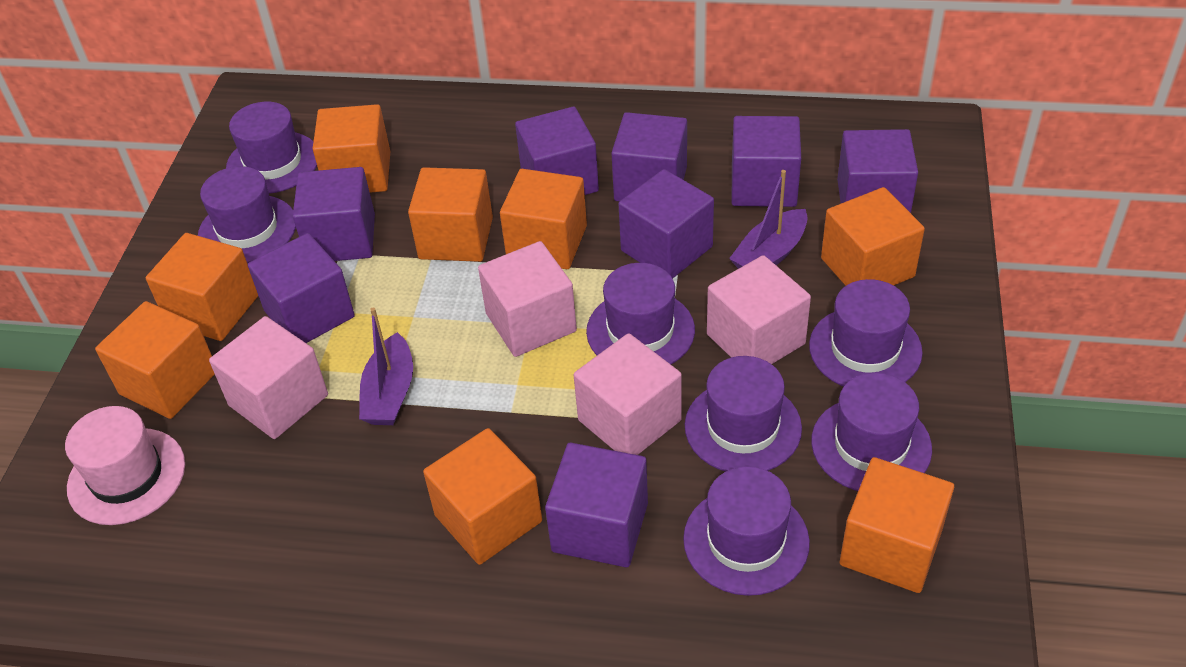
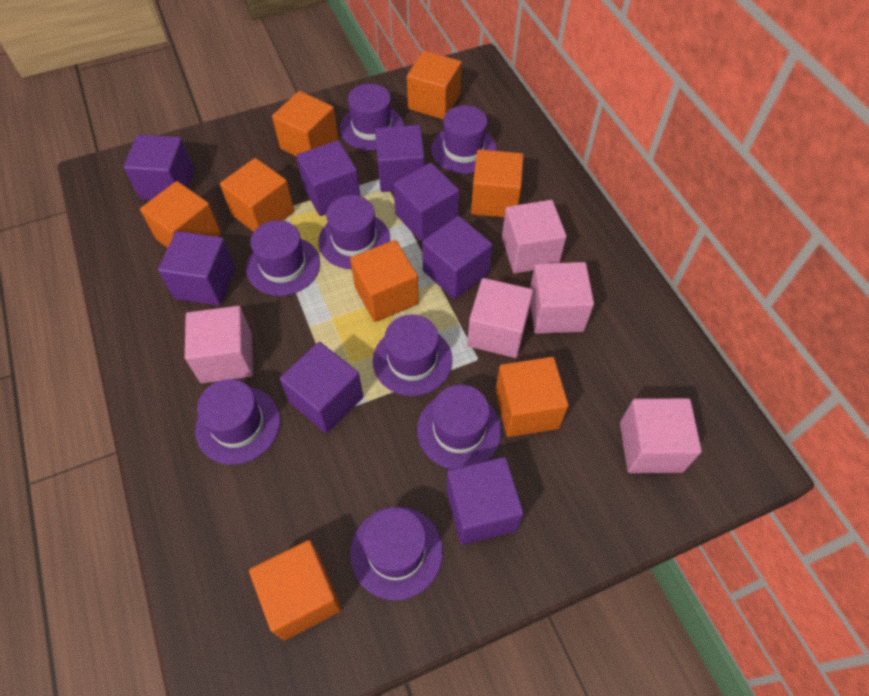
pink cube: [209,316,328,439] [478,241,577,357] [574,333,682,455] [707,255,811,364] = 4 -> [185,306,253,383] [467,278,533,358] [502,200,567,274] [530,262,594,334] [620,398,702,473] = 5
pink hat: [65,406,185,525] = 1 -> none = 0
purple boat: [359,307,413,425] [729,170,808,269] = 2 -> none = 0
purple hat: [198,166,296,263] [226,102,317,194] [586,263,695,364] [683,466,810,596] [685,356,802,472] [809,279,923,387] [811,373,932,491] = 7 -> [195,379,280,465] [246,220,320,296] [318,195,390,269] [340,84,404,151] [350,506,443,601] [373,314,453,396] [417,385,502,469] [431,105,497,174] = 8

